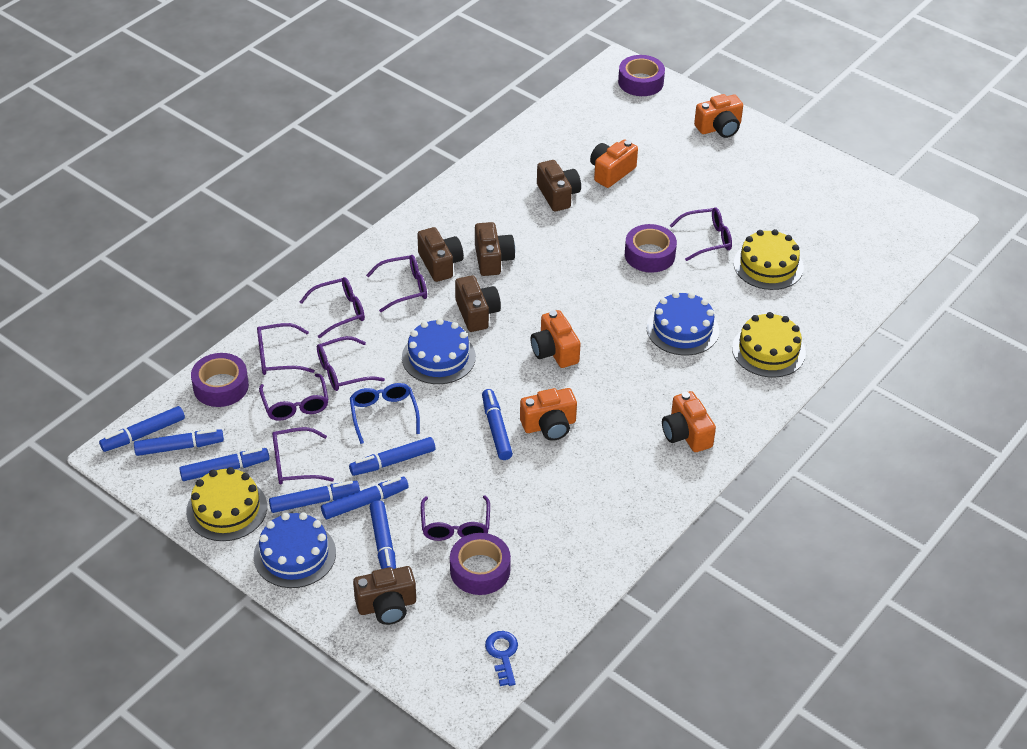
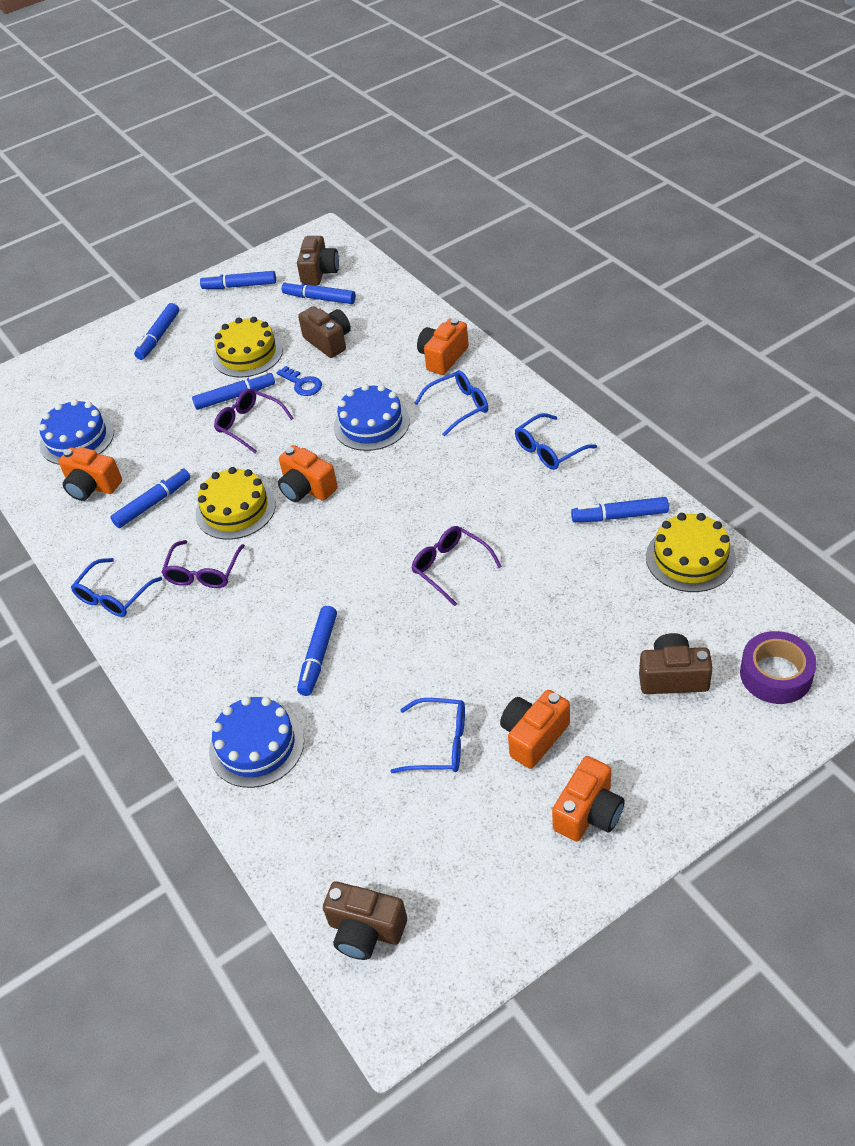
blue glasses: [350,383,420,444] = 1 -> [71,558,162,617] [390,698,465,773] [414,370,488,436] [515,413,597,470] = 4
blue marker: [99,406,185,452] [134,429,224,456] [179,448,269,481] [269,480,360,513] [321,477,408,519] [349,437,436,476] [370,500,396,569] [482,389,513,460] = 8 -> [110,468,191,528] [134,303,179,360] [192,372,275,410] [200,271,276,289] [282,281,356,304] [297,606,337,696] [571,497,669,522] = 7
brown camera: [353,566,416,625] [417,227,464,282] [455,275,501,332] [475,222,515,276] [537,160,581,211] = 5 -> [297,236,339,285] [298,306,351,358] [323,881,407,960] [639,633,713,694] = 4
purple glasses: [257,323,315,375] [259,373,329,421] [272,427,334,485] [300,277,365,338] [317,336,385,391] [366,255,427,312] [421,496,490,541] [670,207,732,261] = 8 -> [161,540,245,588] [214,389,294,453] [412,526,502,606] = 3
purple tape: [191,353,249,407] [450,533,511,595] [618,55,665,96] [625,224,677,273] = 4 -> [740,631,817,704] = 1

